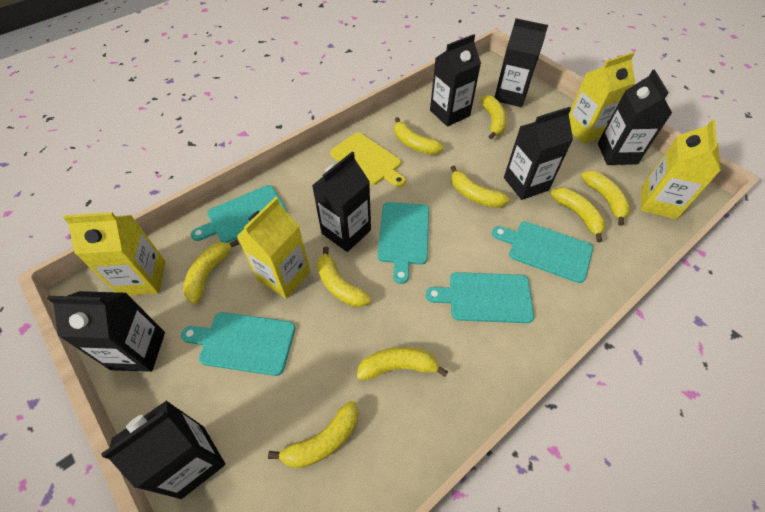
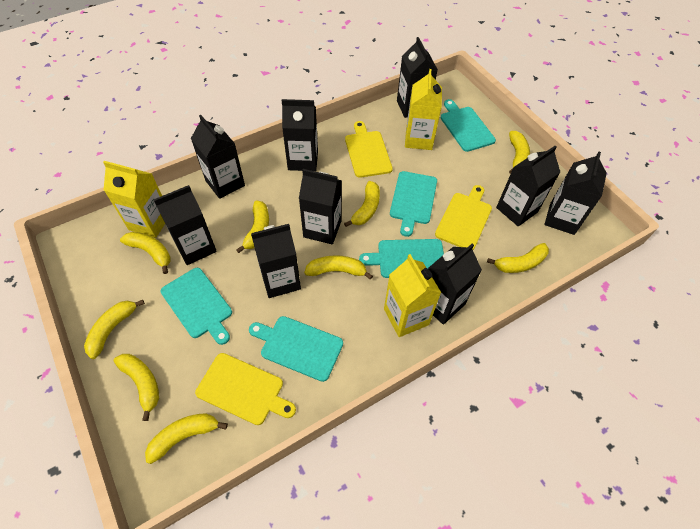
black carton: [47,291,165,372] [101,400,225,499] [312,152,371,252] [430,34,481,126] [495,18,548,107] [504,107,573,200] [598,70,672,165] = 7 -> [154,185,217,265] [191,115,245,199] [251,224,301,298] [282,99,318,171] [299,169,342,244] [397,37,438,118] [428,244,482,325] [496,146,560,227] [544,152,607,235] = 9
yellow carton: [63,212,166,296] [237,197,310,299] [569,52,635,144] [641,119,721,219] = 4 -> [103,161,165,238] [384,254,441,337] [405,69,442,150] = 3
yellow cutting board: [330,133,406,187] = 1 -> [195,353,296,425] [345,121,393,178] [435,185,492,250] = 3

